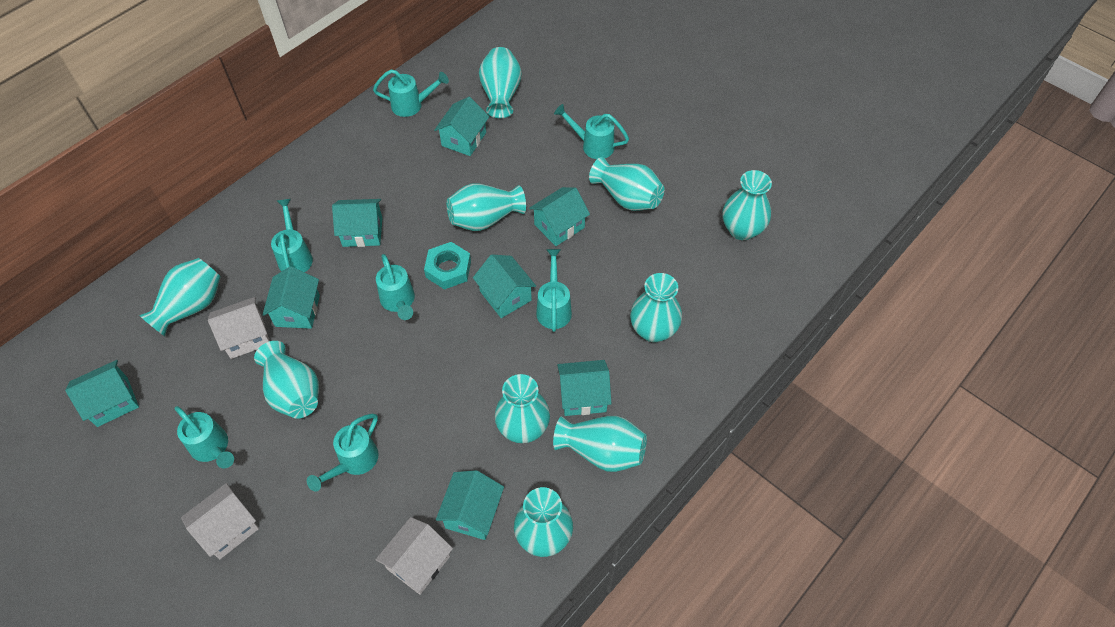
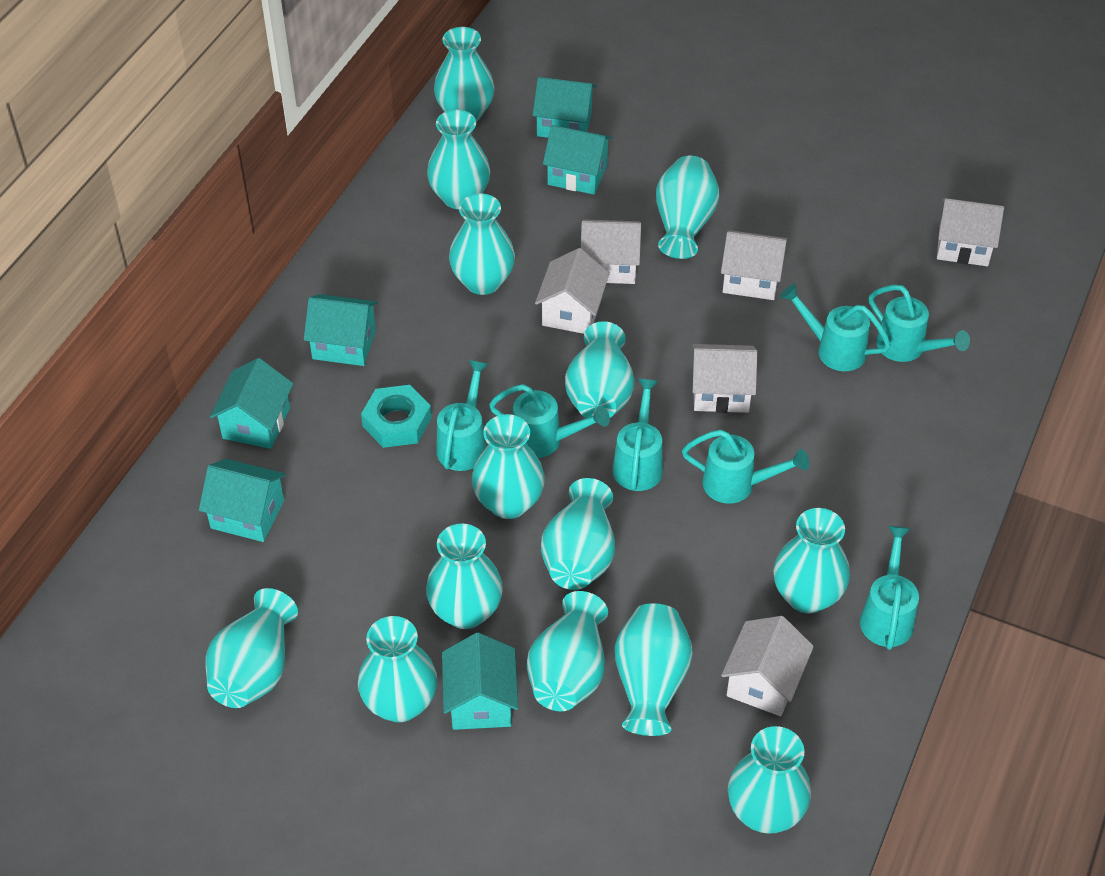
turquoise house: [65,360,139,427] [262,266,320,329] [332,199,382,247] [434,97,489,156] [436,470,504,540] [473,254,536,318] [529,187,590,246] [557,360,612,416] = 8 -> [199,459,286,542] [210,358,293,449] [304,294,378,366] [442,632,518,730] [533,77,596,138] [543,125,613,195] = 6
turquoise vase: [139,258,221,336] [254,341,319,419] [447,183,526,231] [479,47,522,118] [495,374,550,443] [514,487,573,557] [553,416,647,472] [589,157,664,211] [630,273,682,342] [722,170,772,240] = 10 -> [205,588,298,708] [358,616,438,722] [426,523,503,629] [427,110,490,209] [434,27,495,122] [449,193,515,295] [472,414,545,519] [527,591,608,711] [541,478,615,590] [565,321,635,418] [615,603,693,736] [656,156,719,259] [728,726,811,834] [773,508,850,613] = 14
white house: [181,483,259,559] [208,297,270,359] [376,517,453,595] = 3 -> [535,248,610,334] [581,219,641,284] [692,344,758,413] [721,230,787,300] [721,616,814,716] [937,198,1004,266] = 6

